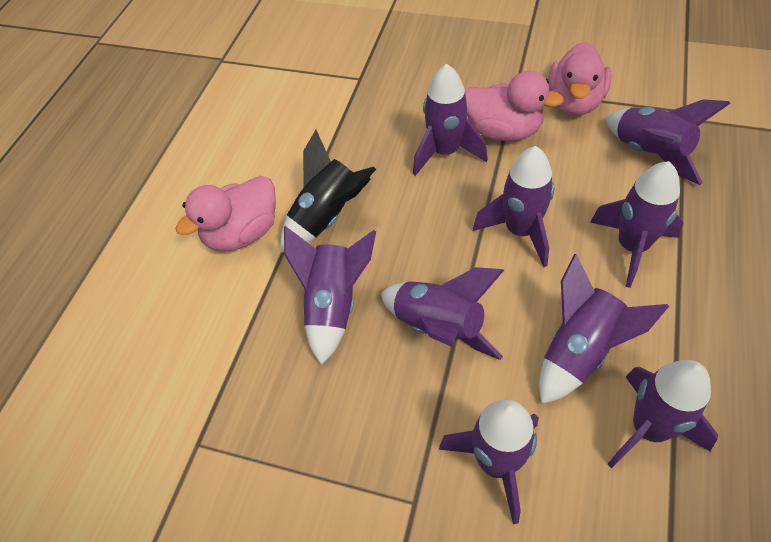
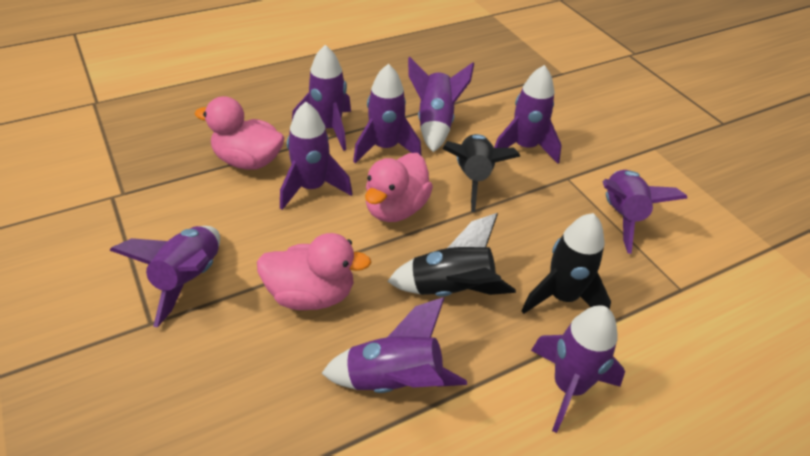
black rocket: [280,130,376,253] = 1 -> [387,213,516,297] [442,134,521,212] [521,213,611,314] = 3

